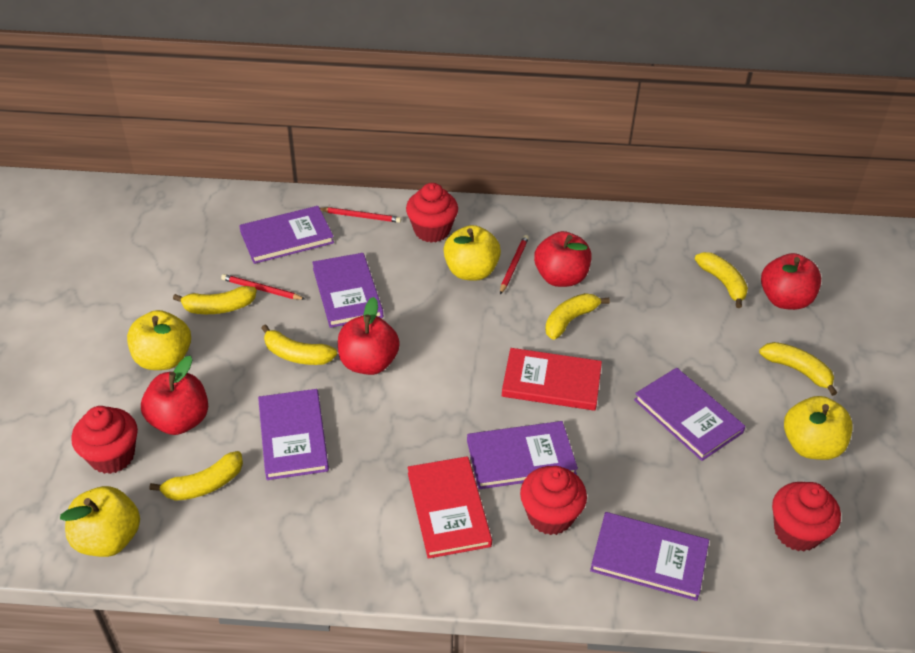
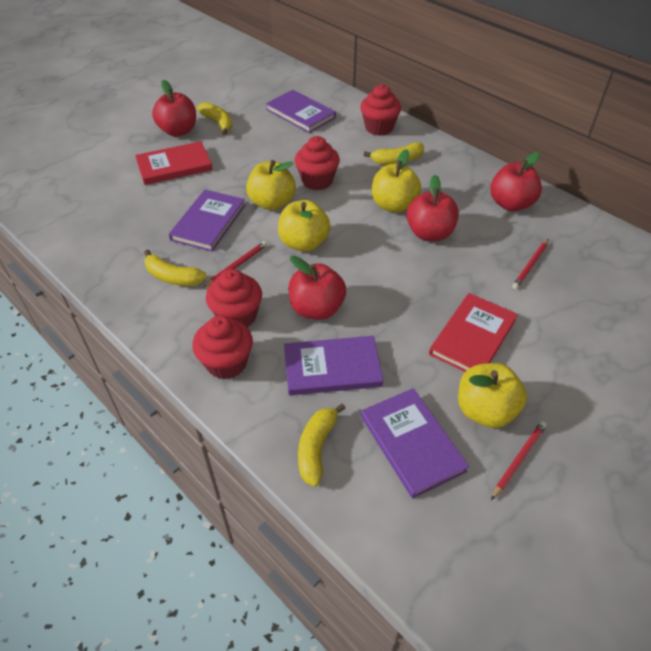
purple book: [239,206,334,264] [258,389,329,480] [312,253,383,328] [467,421,578,489] [590,512,709,601] [634,368,746,461] = 6 -> [169,190,245,252] [266,90,336,133] [284,336,383,395] [361,388,469,499] = 4
yellow banana: [150,451,243,501] [173,286,257,314] [261,324,337,365] [545,293,610,340] [695,252,748,308] [759,342,837,396] = 6 -> [144,250,207,286] [197,102,233,135] [298,403,346,487] [364,142,424,165] = 4

